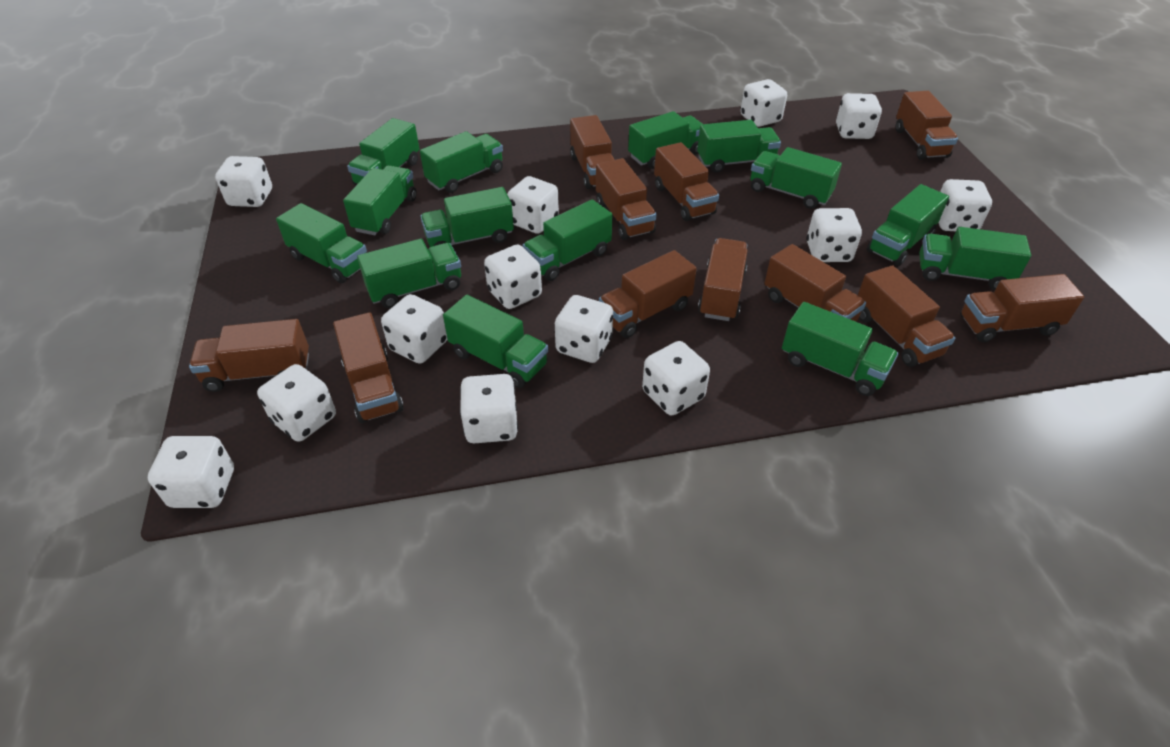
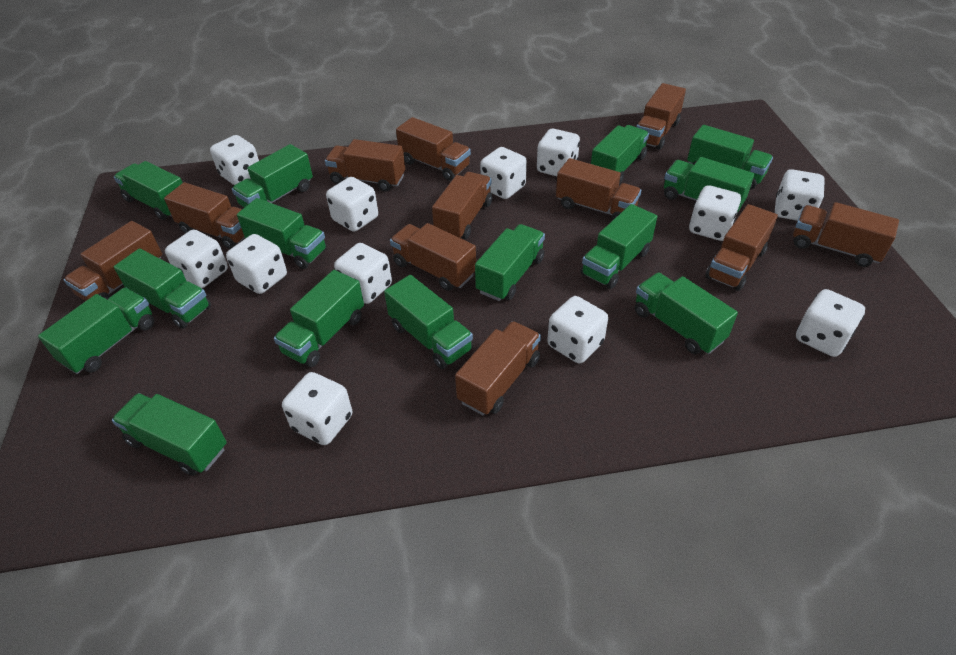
white dice: [148,436,234,508] [215,156,272,207] [257,364,336,442] [381,294,447,364] [460,374,518,443] [484,245,542,309] [507,176,559,234] [555,295,613,363] [642,341,710,416] [740,79,787,127] [806,208,862,262] [836,93,882,139] [939,179,992,231] = 13 -> [165,230,228,288] [210,135,259,185] [226,234,287,294] [282,372,352,445] [326,177,378,232] [334,243,392,304] [480,147,527,199] [537,129,580,176] [547,296,608,363] [689,185,741,241] [775,169,825,221] [796,289,865,357] = 12

